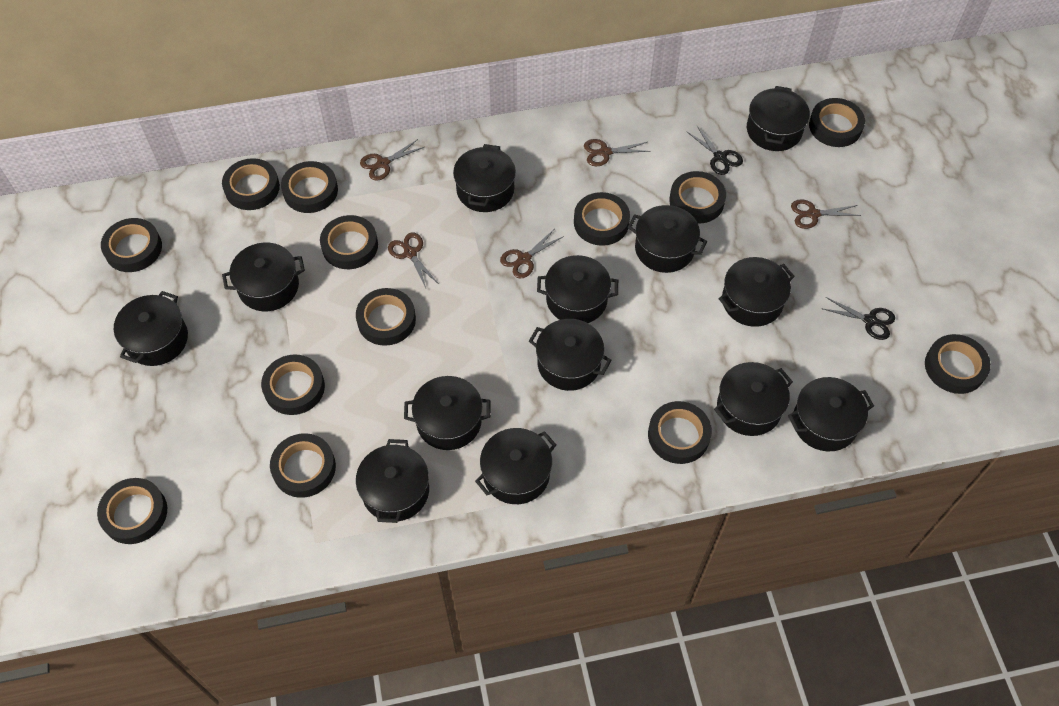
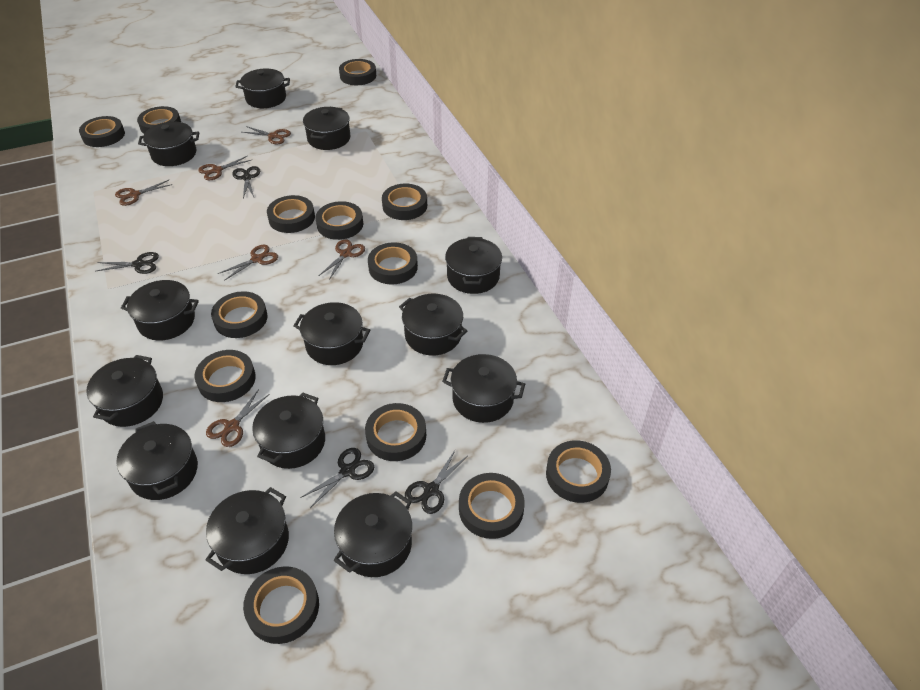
black scissors: [687,125,743,175] [821,297,895,340] = 2 -> [97,252,159,274] [232,166,260,198] [300,448,374,508] [405,449,467,514] = 4
brown scissors: [360,139,424,181] [388,232,439,288] [500,229,564,278] [584,139,651,166] [791,199,861,229] = 5 -> [115,180,173,206] [198,156,251,180] [206,389,270,447] [218,245,278,281] [242,126,291,144] [319,239,365,280] = 6

